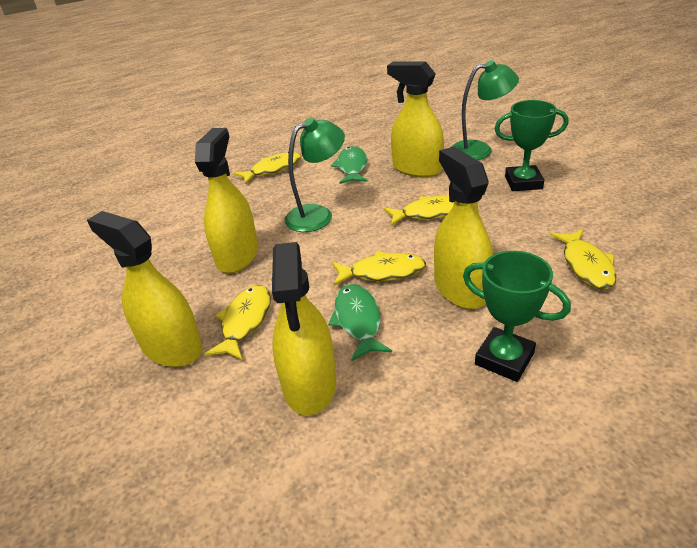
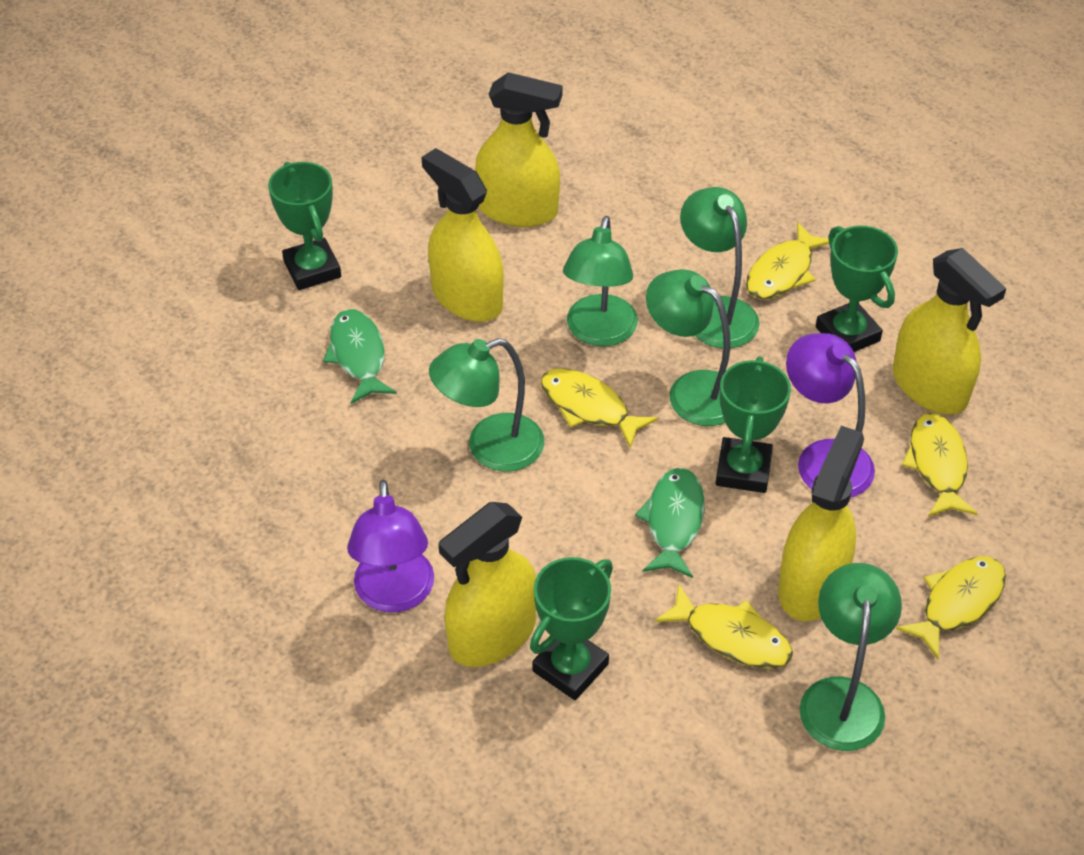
green lamp: [284,118,345,232] [451,60,519,160] = 2 -> [429,338,544,471] [563,216,638,346] [646,269,731,426] [680,187,760,348] [800,563,902,751] = 5
green trophy: [463,251,571,382] [495,100,568,191] = 2 -> [268,162,341,290] [530,557,613,700] [716,356,791,493] [816,226,898,352] = 4
purple lamp: none = 0 -> [347,480,434,613] [786,333,875,498] = 2

